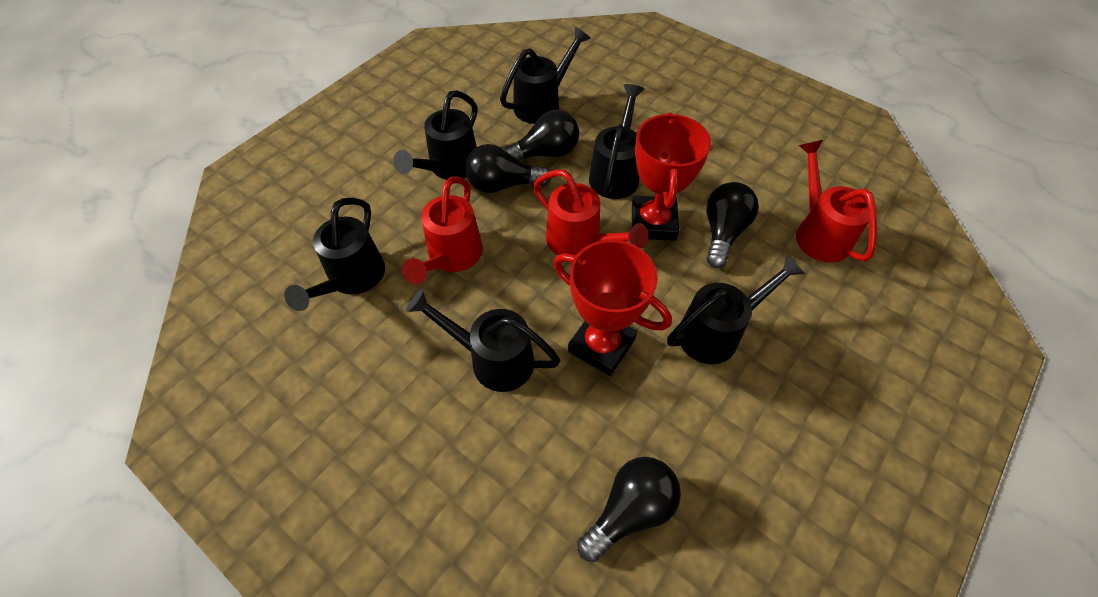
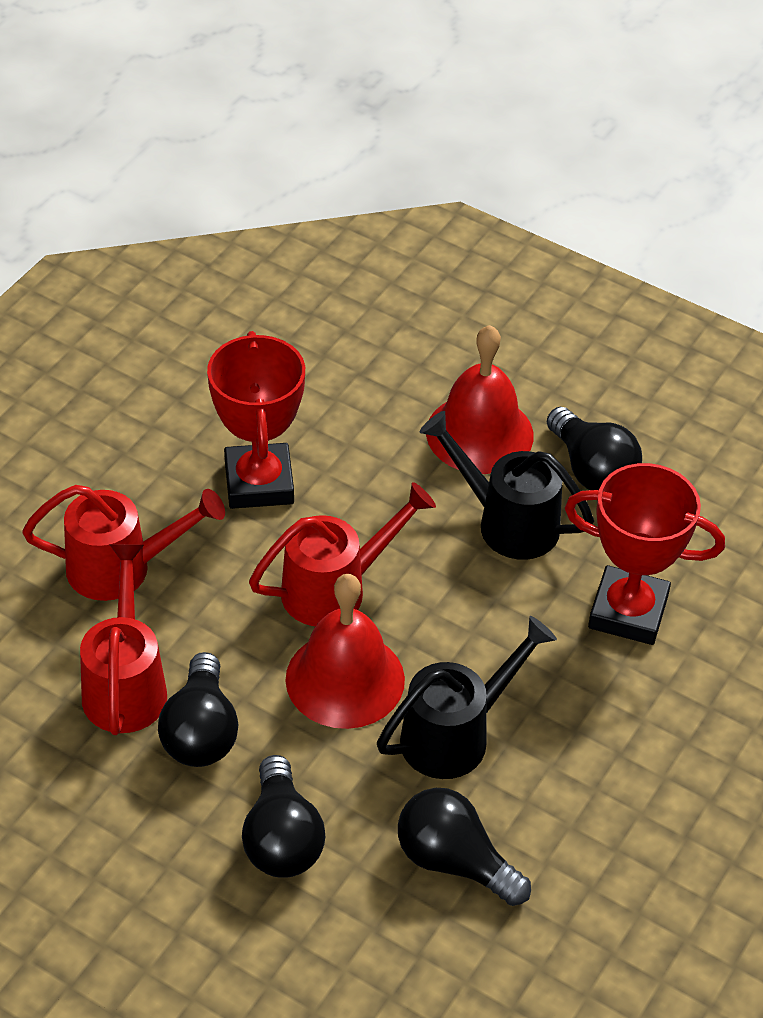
black watering can: [284,198,385,311] [393,90,477,180] [406,289,560,392] [500,27,591,124] [589,84,644,199] [667,255,805,364] = 6 -> [377,616,557,779] [420,411,594,560] = 2
red bell: none = 0 -> [285,574,405,729] [426,325,534,474] = 2

